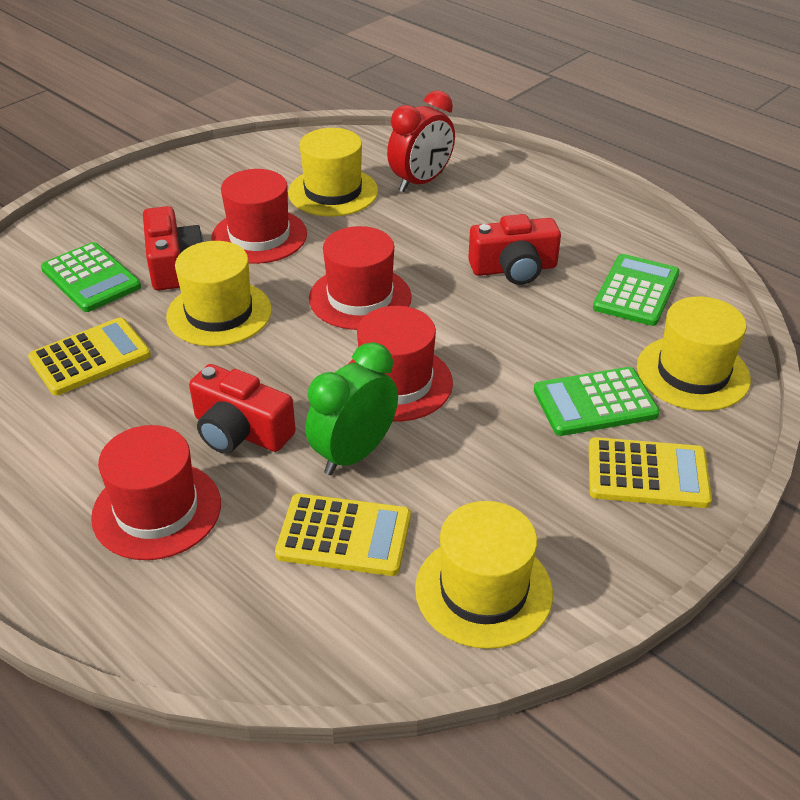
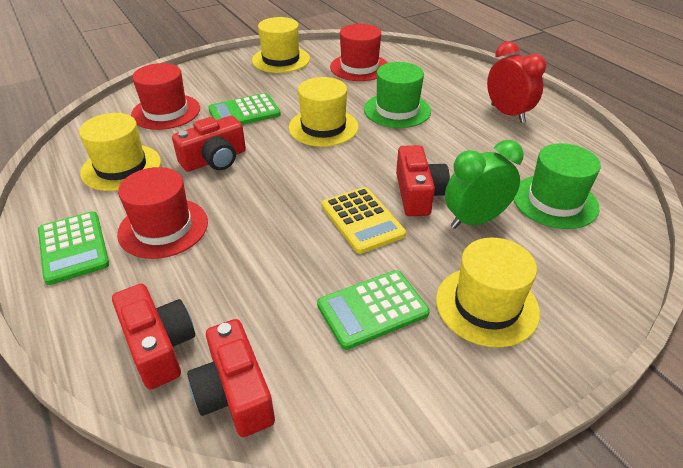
green hat: none = 0 -> [364,62,431,128] [513,143,601,229] = 2
red camera: [143,206,204,291] [189,364,296,454] [468,214,561,285] = 3 -> [112,284,195,390] [172,116,246,172] [187,319,275,437] [396,145,450,216] = 4
red hat: [91,425,221,560] [211,169,307,264] [309,226,412,330] [347,306,453,422] = 4 -> [117,167,208,259] [131,63,200,130] [330,24,388,81] = 3
yellow calculator: [28,317,151,395] [275,493,411,576] [589,437,712,508] = 3 -> [322,187,406,254] = 1

